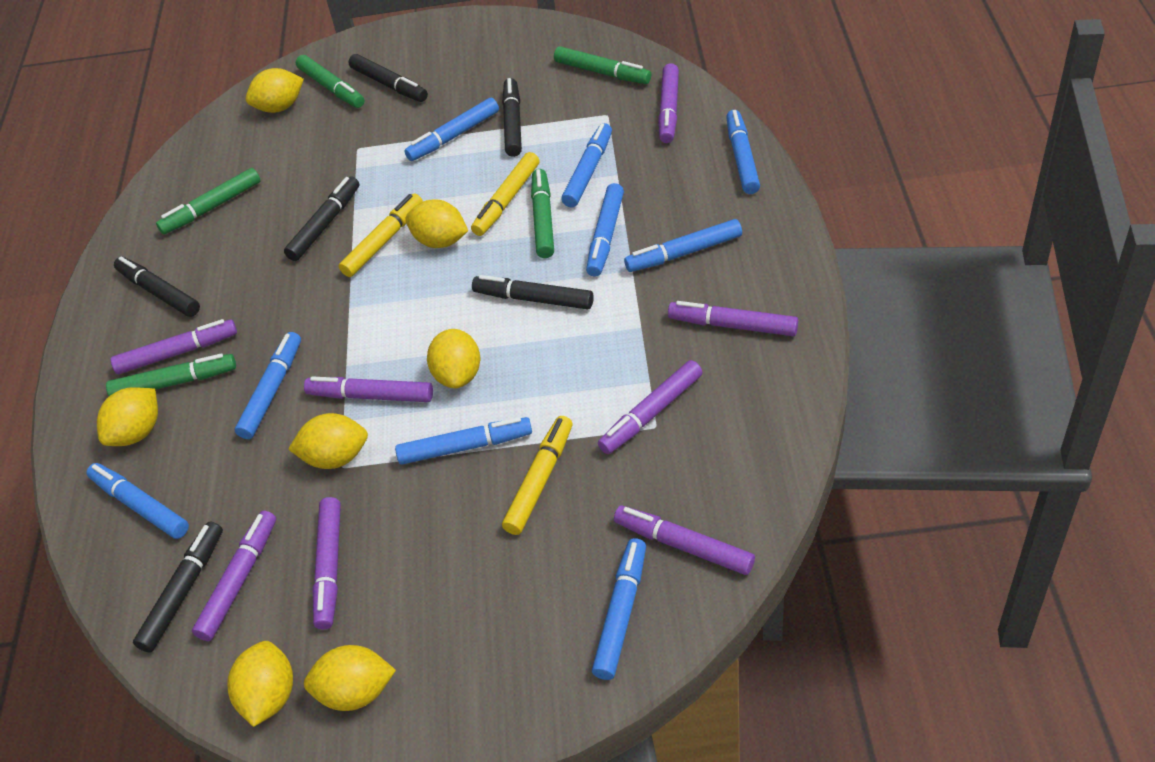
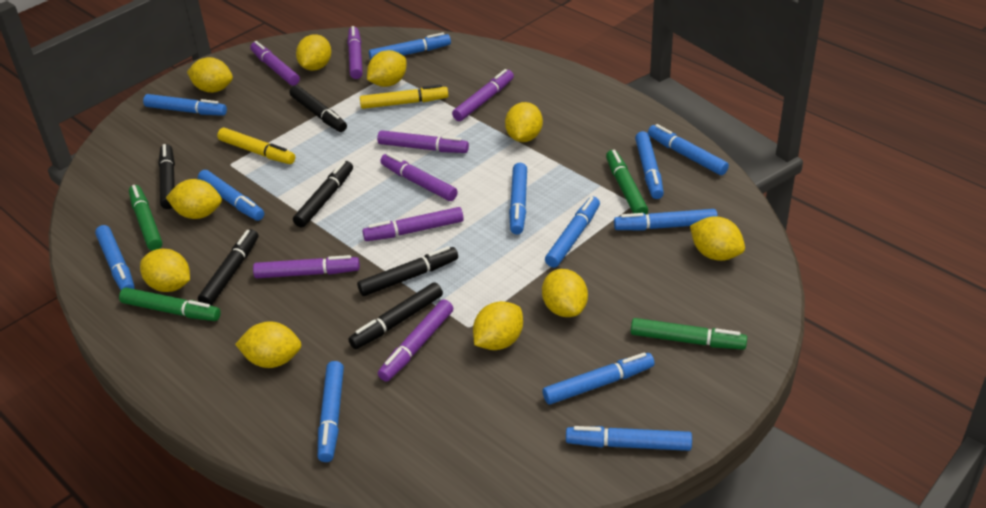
blue marker: [86,463,189,539] [235,332,301,439] [395,417,532,465] [405,98,499,161] [561,123,612,207] [586,183,624,277] [592,538,646,680] [624,219,742,272] [726,110,760,194] = 9 -> [95,225,135,290] [143,94,227,116] [198,170,264,221] [318,361,344,462] [369,32,451,60] [509,163,527,234] [543,352,655,405] [545,197,600,268] [566,426,692,451] [614,209,718,230] [635,131,664,199] [648,124,729,175] = 12
green marker: [106,353,236,396] [156,168,261,234] [296,55,364,108] [531,169,554,258] [554,47,651,84] = 5 -> [119,287,221,321] [129,185,162,251] [606,150,648,215] [631,318,747,350] = 4
yellow lemon: [97,387,158,446] [227,641,293,727] [246,68,304,113] [288,413,368,469] [304,645,396,711] [406,200,468,248] [427,329,480,388] = 7 -> [140,249,190,292] [166,179,222,219] [187,57,233,93] [235,321,301,368] [296,34,331,71] [367,50,406,87] [473,301,523,350] [505,102,543,142] [542,269,588,317] [690,216,745,261] = 10
yellow marker: [339,193,423,277] [471,152,540,236] [502,416,572,535] = 3 -> [217,128,295,164] [360,84,448,109] = 2

